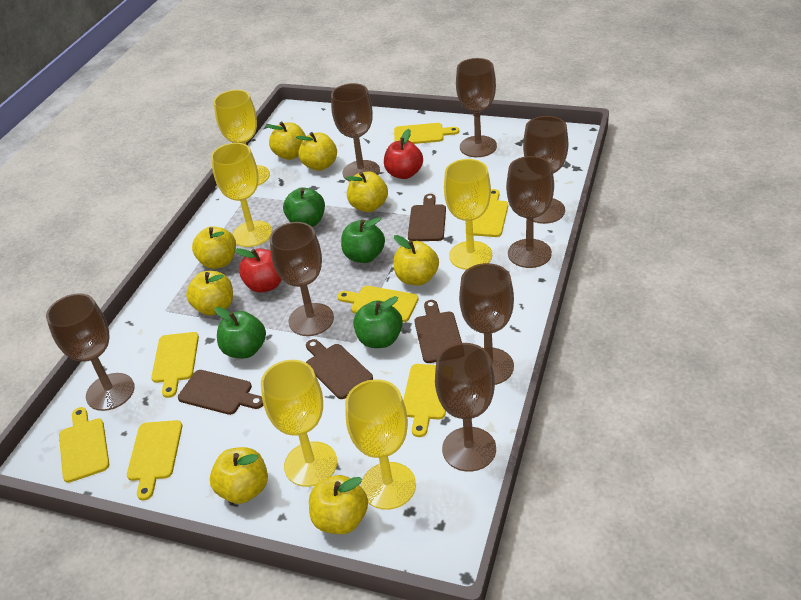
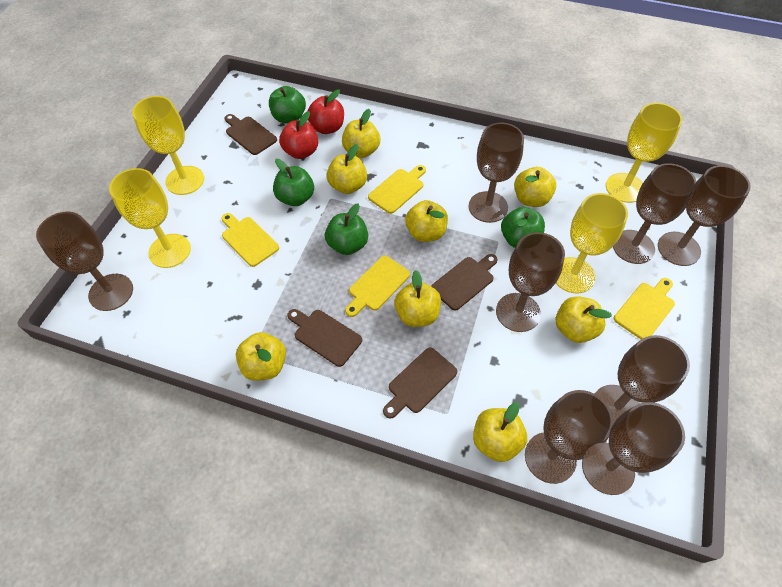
yellow cutting board: [59,407,109,483] [127,420,182,500] [151,332,199,398] [337,286,418,323] [394,123,459,144] [403,364,446,437] [472,189,508,237] = 7 -> [221,213,279,267] [345,256,410,317] [368,165,426,214] [614,278,675,339] = 4
yellow goblet: [211,143,272,247] [214,90,270,186] [261,360,337,487] [345,379,416,510] [444,159,492,270] = 5 -> [109,168,191,268] [132,96,204,195] [556,193,628,293] [606,103,682,203] = 4

